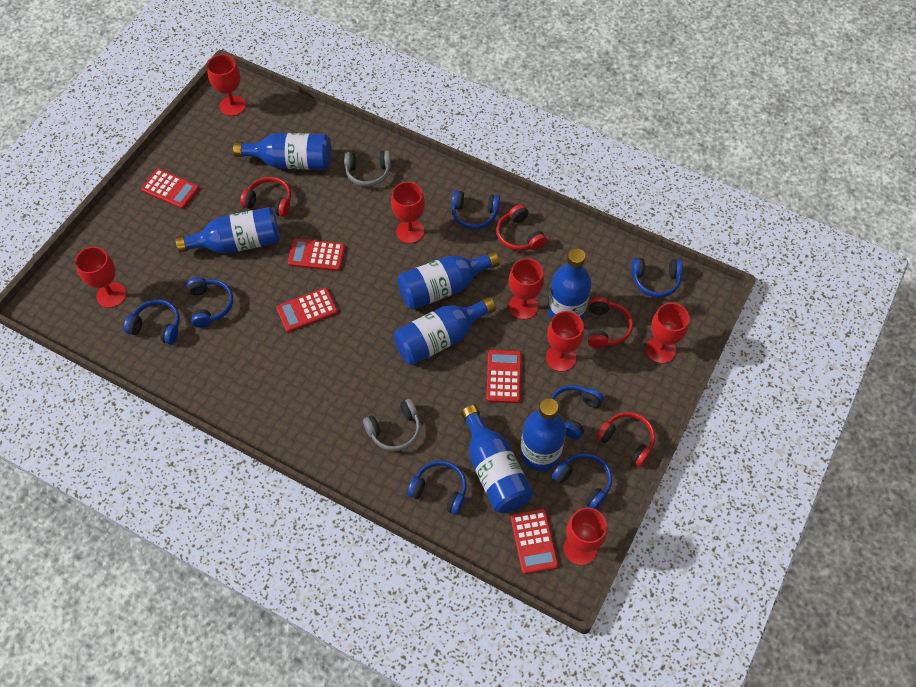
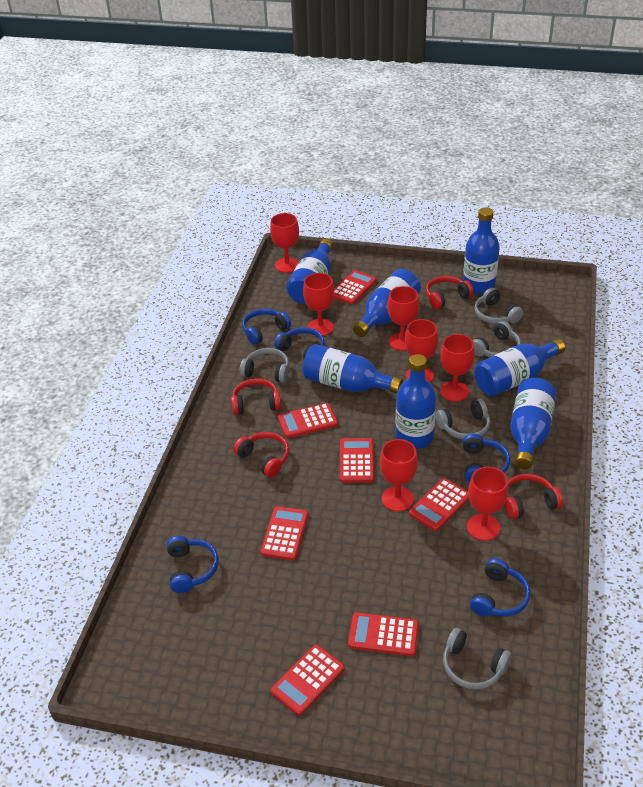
blue headphones: [124,299,180,344] [187,277,233,328] [407,461,466,515] [452,190,500,229] [550,385,604,440] [552,453,612,509] [631,258,683,298] = 7 -> [167,536,218,593] [242,308,291,345] [274,327,325,359] [463,434,510,483] [470,558,530,617] = 5
grey headphones: [344,150,391,187] [363,399,420,451] = 2 -> [240,348,289,383] [436,399,490,440] [443,628,512,690] [473,321,521,358] [474,288,523,324] = 5
red calculator: [141,169,200,209] [276,287,338,332] [288,238,345,271] [486,350,521,403] [511,509,558,574] = 5 -> [260,506,309,560] [270,644,344,715] [278,403,338,438] [334,270,376,304] [340,438,374,483] [348,612,419,656] [409,478,469,531] = 7

